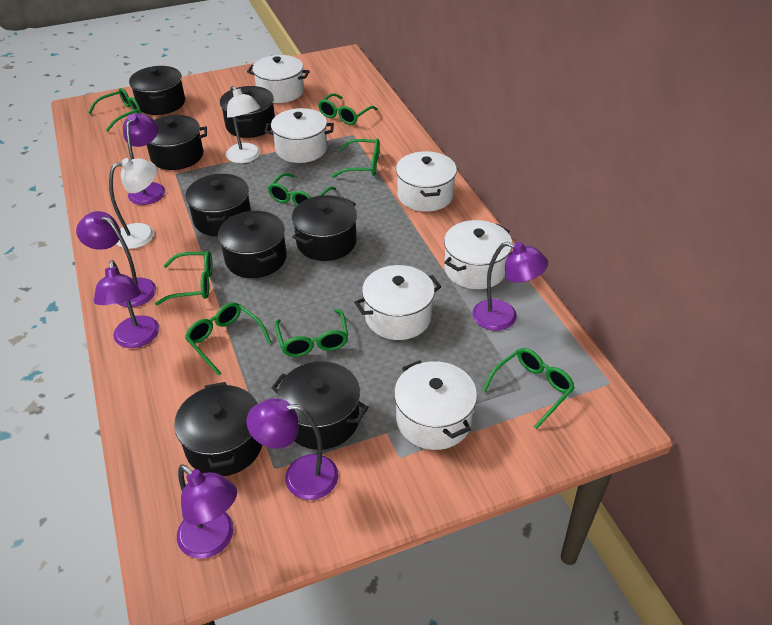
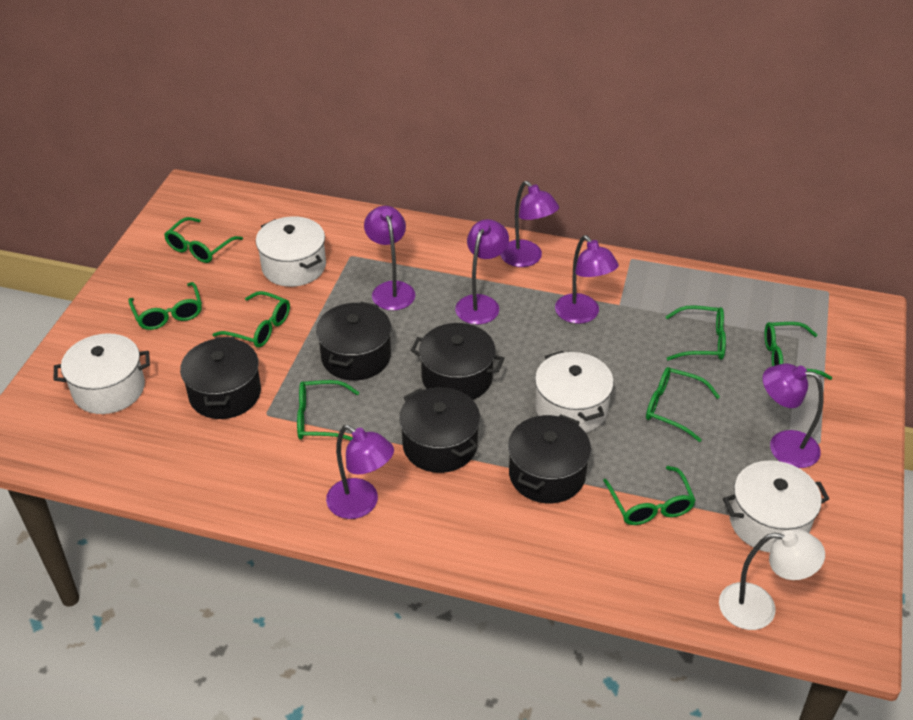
black pot: [129,66,185,115] [147,115,207,170] [174,382,262,476] [186,174,251,236] [218,211,287,278] [220,86,275,138] [271,361,369,450] [292,195,357,261] = 8 -> [180,337,261,419] [316,302,391,380] [399,387,480,473] [410,323,504,400] [508,414,591,503] = 5
white lamp: [109,158,157,249] [226,86,260,163] = 2 -> [719,529,825,630] = 1
white pot: [247,55,310,103] [265,108,334,163] [354,265,441,340] [394,360,477,450] [396,151,457,212] [444,220,512,289] = 6 -> [54,333,150,414] [256,216,326,287] [535,351,614,433] [723,460,829,553] = 4

